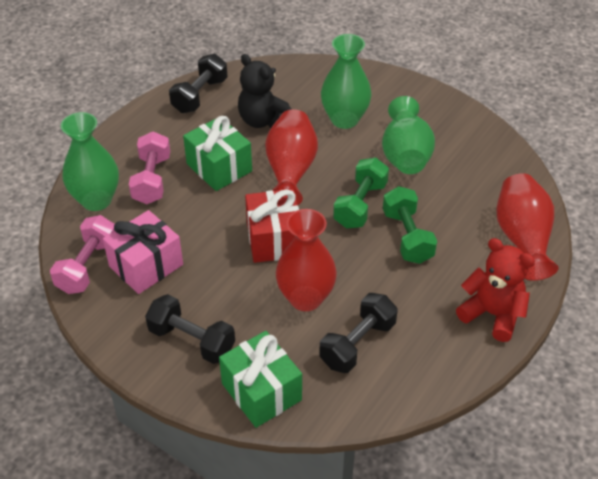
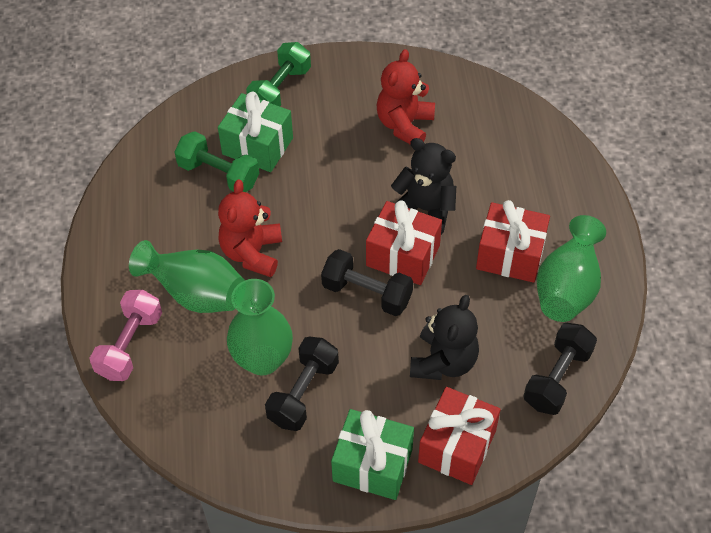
black teddy bear: [238,54,291,128] = 1 -> [391,138,456,235] [410,295,479,380] = 2
pink dumbbell: [50,215,115,294] [129,131,170,204] = 2 -> [90,290,162,381] = 1
pink gift: [103,210,183,294] = 1 -> none = 0
red gift: [245,189,299,263] = 1 -> [366,200,442,285] [418,387,501,485] [476,200,550,283] = 3
red teddy bear: [456,238,535,342] = 1 -> [218,180,282,277] [377,49,435,144] = 2
red vase: [265,109,318,205] [276,209,337,311] [496,173,558,281] = 3 -> none = 0

